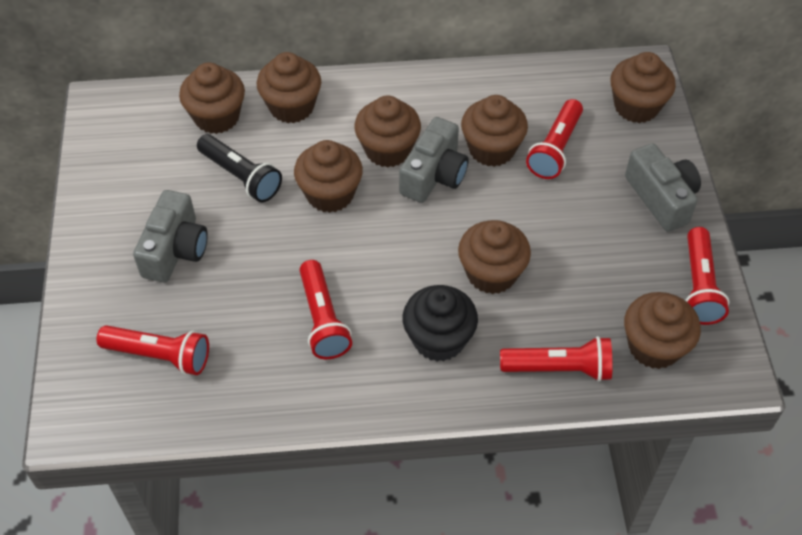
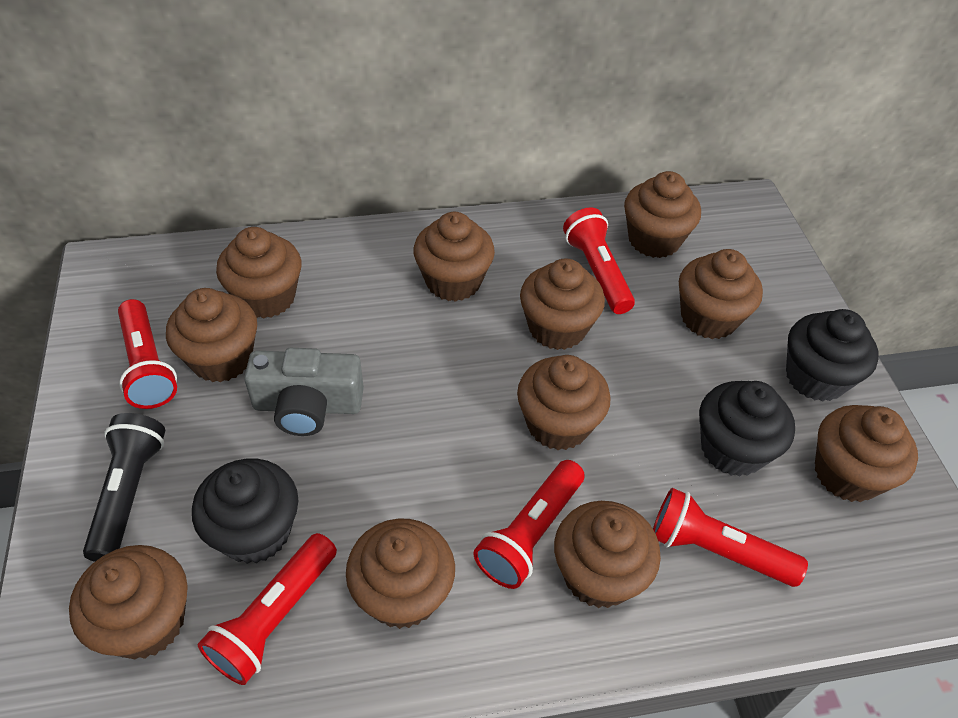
black cupcake: [403,285,478,362] = 1 -> [192,458,299,564] [699,381,795,477] [786,309,879,402] = 3
brown cupcake: [179,63,245,134] [257,52,321,123] [294,140,363,213] [354,95,421,168] [458,220,531,294] [461,95,528,167] [610,52,676,123] [624,292,701,369] = 8 -> [69,545,188,659] [166,288,257,383] [216,227,301,318] [346,519,455,629] [413,212,495,302] [517,355,611,450] [520,259,605,350] [554,501,661,608] [624,171,701,258] [679,249,763,339] [815,405,918,502] = 11
grey camera: [133,190,208,282] [399,117,469,203] [625,143,701,232] = 3 -> [244,348,364,436] = 1

